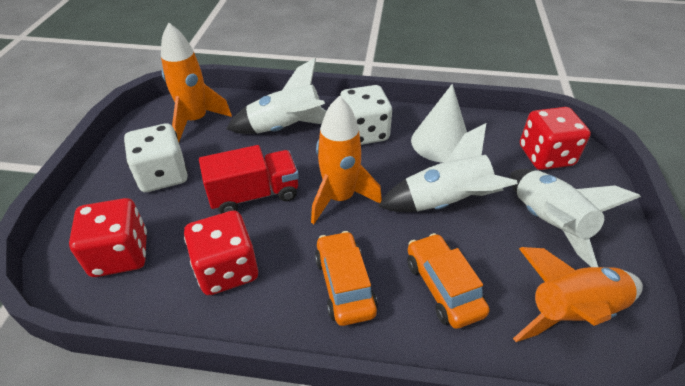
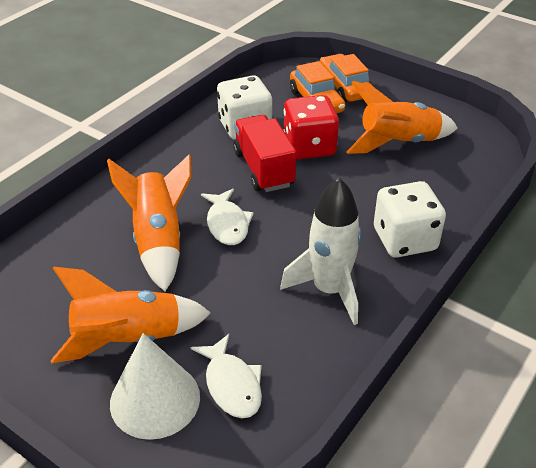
red dice: [69,198,147,277] [184,210,258,295] [520,107,591,170] = 3 -> [283,95,339,159] = 1
white fish: none = 0 -> [191,334,262,418] [201,188,254,245] = 2
white rocket: [226,58,326,134] [378,123,518,212] [510,169,641,267] = 3 -> [280,177,362,325] = 1

